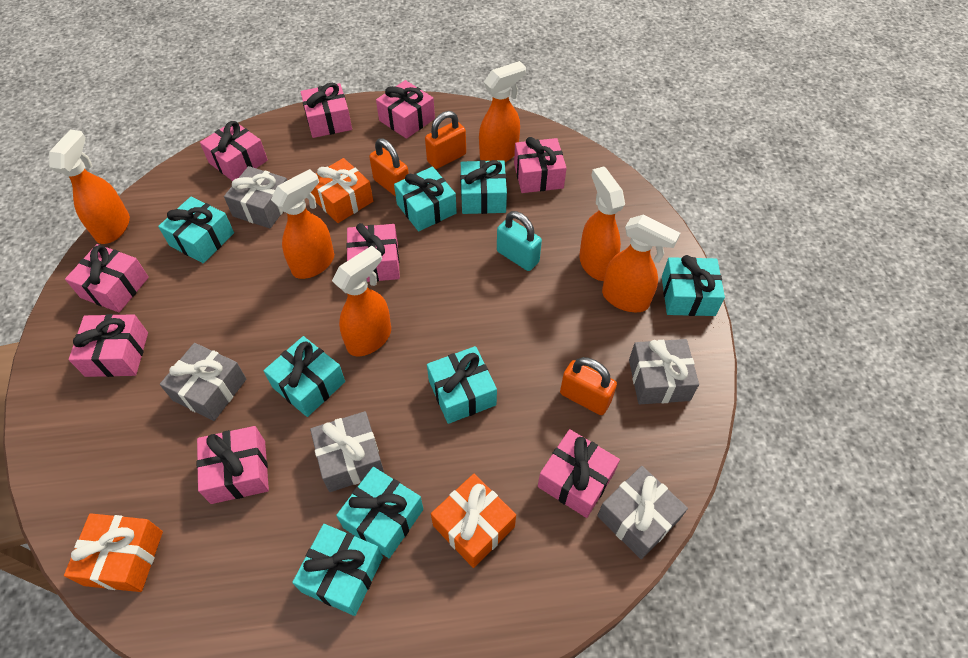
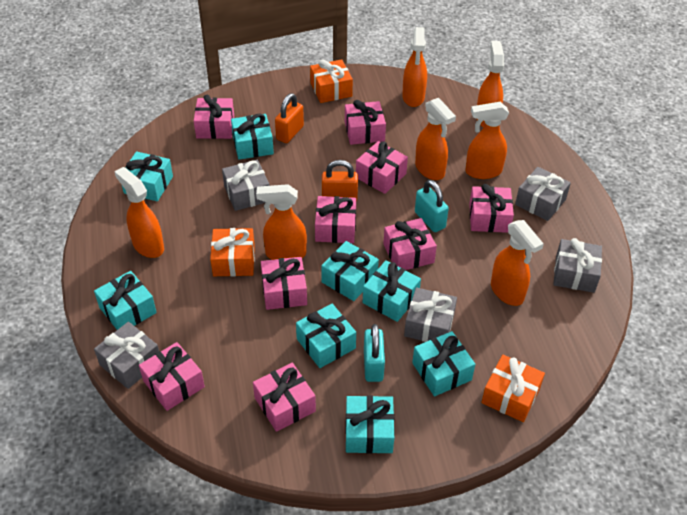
orange padlock: [369,138,409,197] [425,111,466,169] [560,357,617,415] = 3 -> [275,93,304,143] [322,160,358,201] = 2
orange spray bottle: [49,129,130,244] [271,169,334,279] [332,246,391,356] [479,61,526,162] [579,166,625,281] [602,215,680,312] = 6 -> [114,167,164,258] [256,184,307,260] [402,27,427,107] [415,98,456,180] [465,102,509,179] [477,41,504,127] [491,220,544,306] = 7
turquoise padlock: [497,211,542,271] = 1 -> [364,324,385,382] [415,180,449,232] = 2

